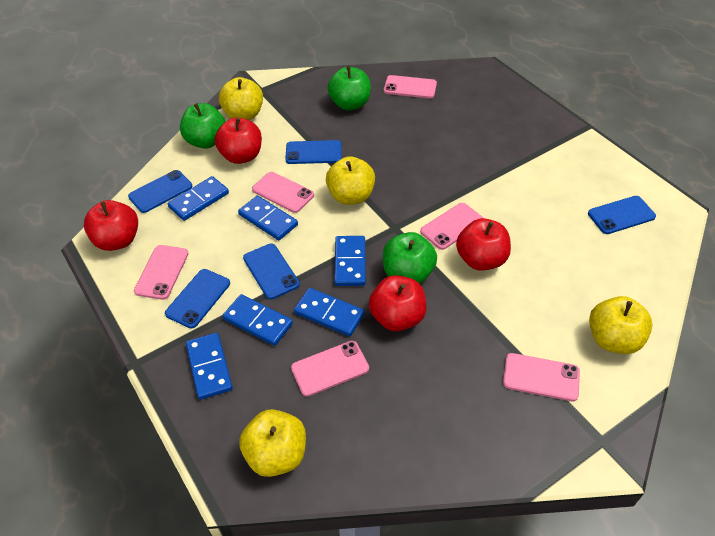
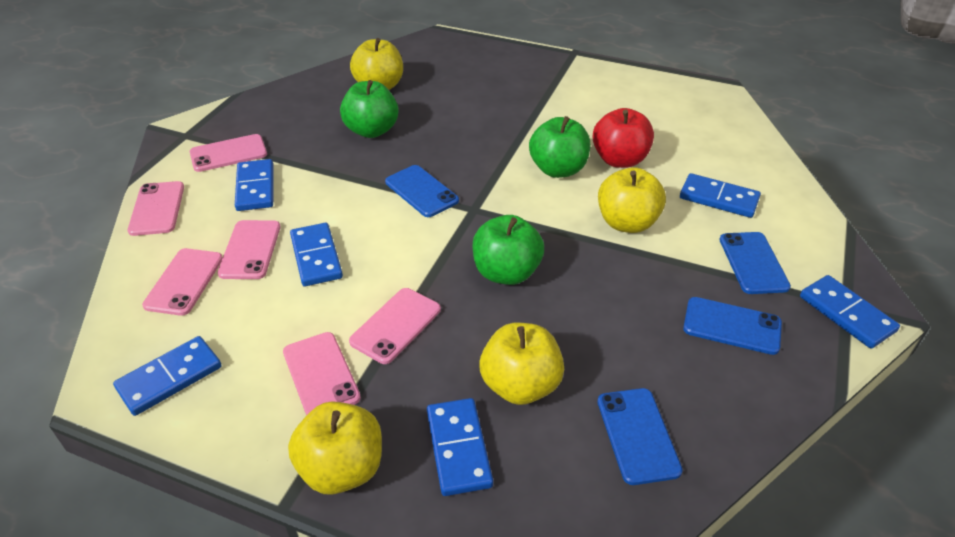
blue phone: [128,170,192,213] [165,269,230,328] [243,243,300,299] [285,140,342,164] [588,196,656,234] = 5 -> [385,165,459,217] [597,388,683,485] [683,297,782,355] [719,232,791,294] = 4
red apple: [84,200,138,251] [215,118,262,164] [369,275,426,331] [456,218,511,271] = 4 -> [593,108,654,168] = 1

